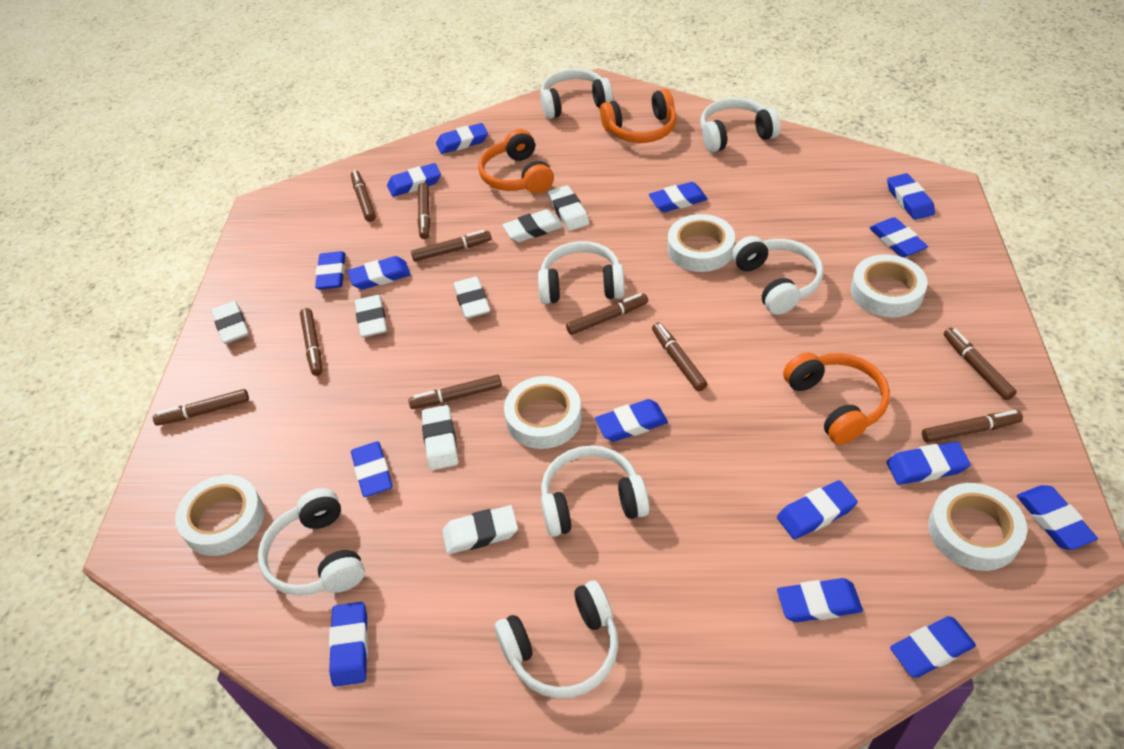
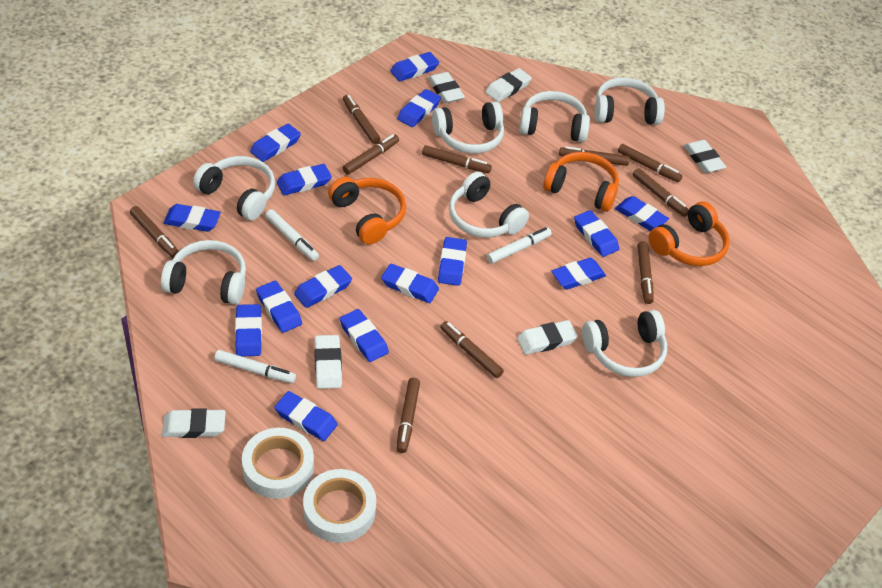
white eraser: [211,301,249,344] [355,295,387,338] [421,405,458,470] [442,505,518,554] [453,276,490,319] [503,209,563,242] [548,185,589,231] = 7 -> [162,408,225,438] [314,335,342,389] [428,72,465,103] [485,68,532,102] [517,320,578,355] [684,140,726,173] = 6
white marker: none = 0 -> [214,350,296,383] [265,209,319,261] [487,227,552,264] = 3
white tape: [175,475,264,556] [504,376,582,449] [668,214,735,272] [851,254,928,317] [928,483,1027,571] = 5 -> [242,428,314,499] [303,469,376,543] = 2

